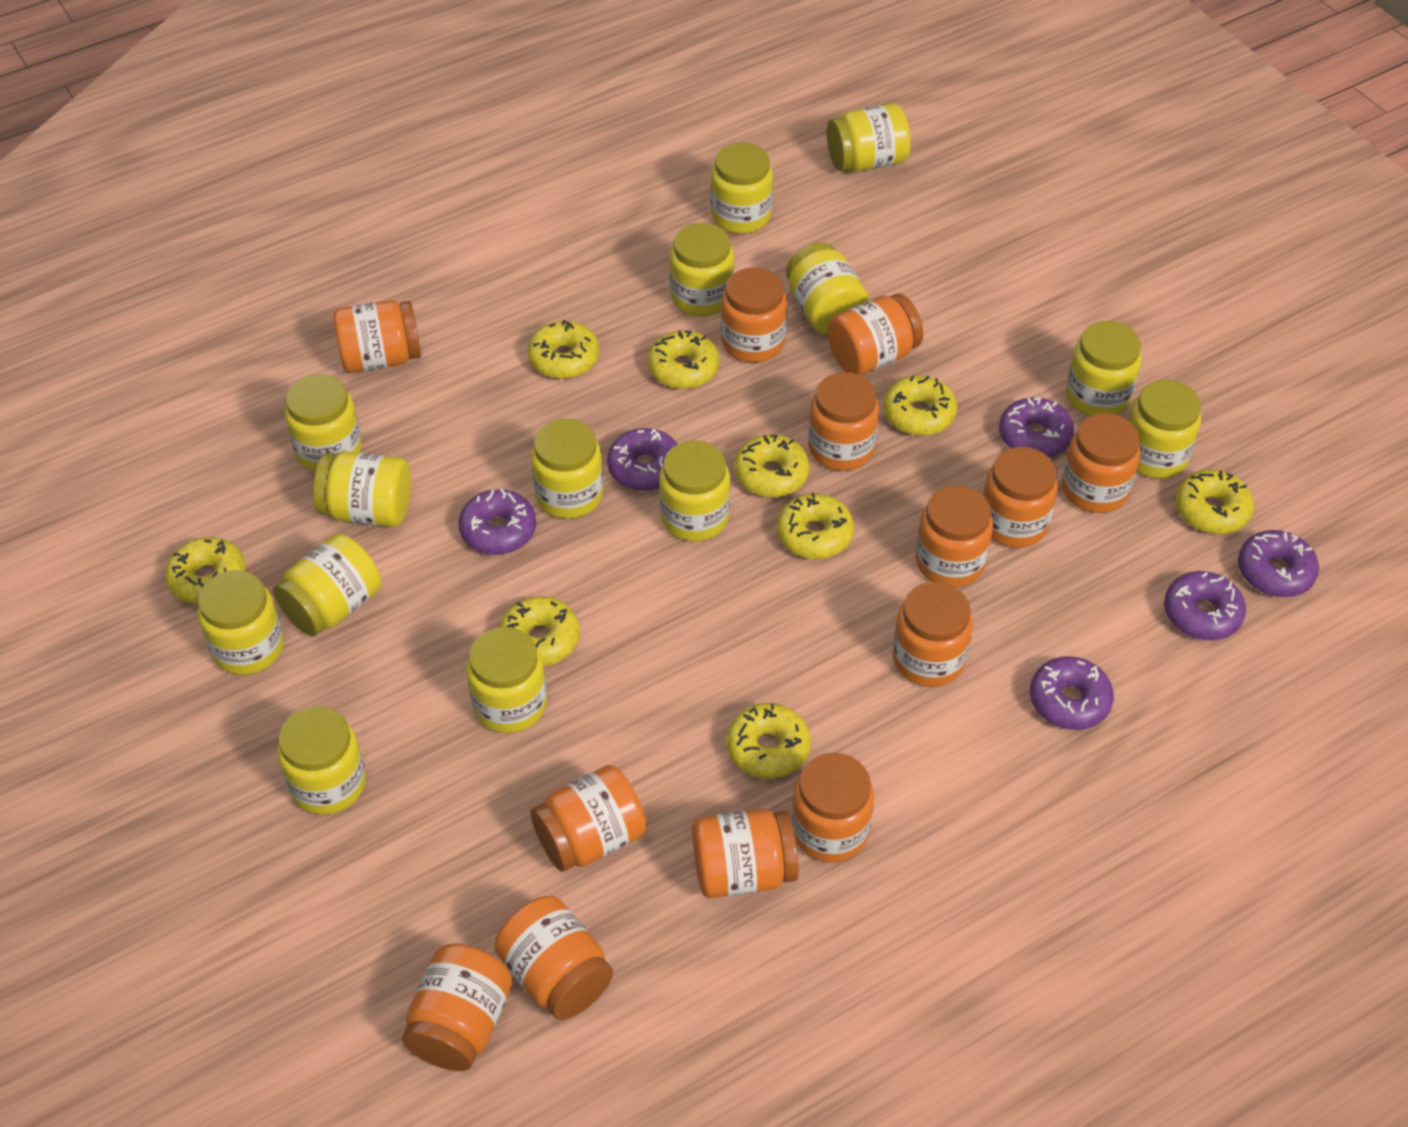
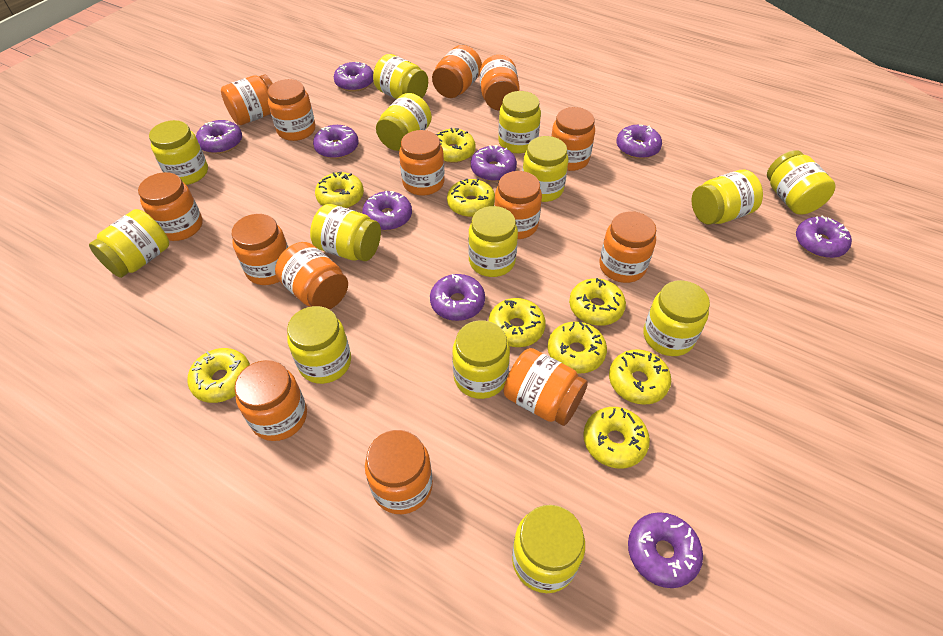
orange jar: [333,300,421,373] [402,944,513,1071] [494,896,613,1020] [531,765,647,872] [692,808,799,898] [721,267,787,363] [791,753,874,863] [808,372,879,471] [828,293,923,375] [893,582,973,687] [916,485,993,587] [983,447,1058,548] [1062,413,1141,513] = 13 -> [138,172,203,241] [221,74,273,125] [232,214,288,285] [234,360,307,441] [267,79,315,141] [275,242,348,310] [365,430,433,514] [399,130,445,196] [432,45,482,98] [479,55,520,111] [494,171,542,239] [504,348,588,426] [551,107,595,171] [599,211,656,283] = 14
purple donut: [459,489,536,555] [607,428,677,491] [999,398,1074,457] [1030,656,1114,730] [1164,571,1246,640] [1238,530,1319,597] = 6 -> [196,120,242,154] [313,125,358,159] [334,62,373,92] [362,191,412,230] [430,274,485,321] [471,145,517,181] [617,125,662,159] [628,512,703,588] [796,216,852,258] = 9

